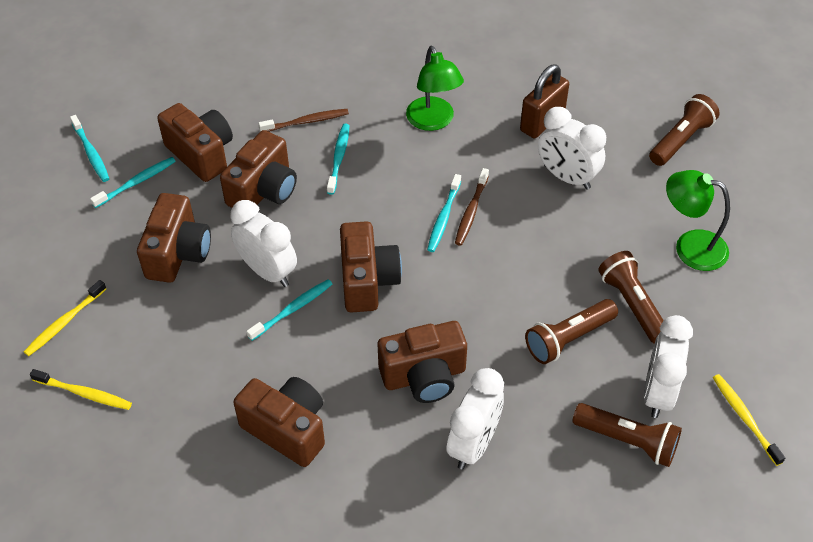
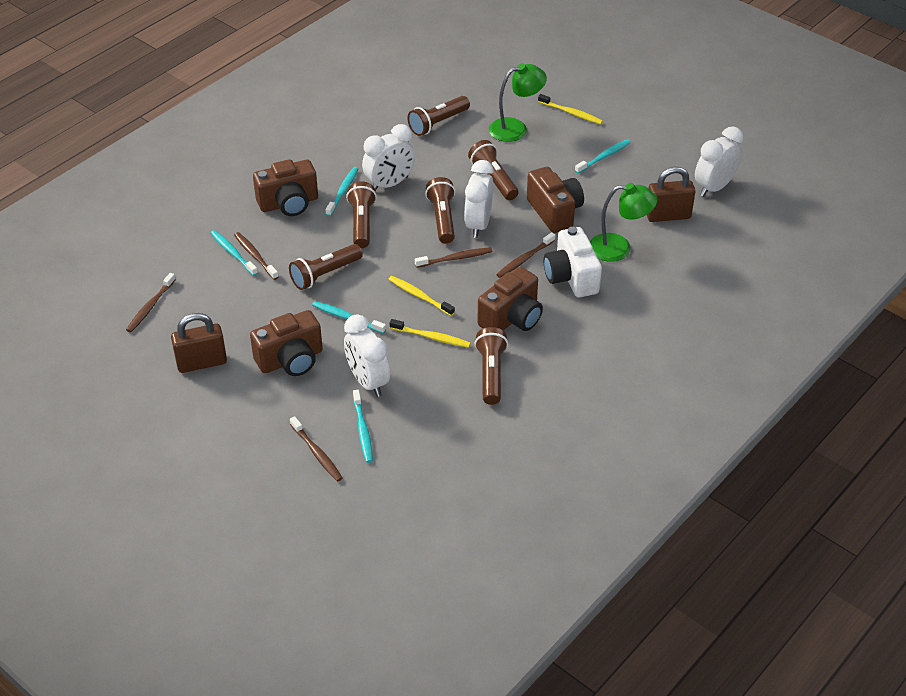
brown camera: [137,193,211,283] [157,103,233,182] [220,130,297,208] [233,377,325,467] [340,221,402,312] [378,321,467,403] = 6 -> [250,310,323,376] [253,159,318,216] [477,267,543,331] [527,167,584,233] = 4
brown flashlight: [525,299,618,364] [572,403,682,467] [598,251,664,344] [649,94,720,166] = 4 -> [289,244,363,290] [346,181,377,248] [407,96,470,136] [425,177,455,244] [468,140,518,200] [474,327,508,405] = 6
brown padlock: [520,64,569,138] = 1 -> [171,313,227,373] [647,167,695,222] = 2
brown toothbrush: [258,109,349,132] [455,168,489,246] = 2 -> [126,273,176,332] [234,232,278,280] [290,416,343,482] [415,247,492,268] [496,232,555,278] = 5
white camera: none = 0 -> [544,227,602,297] = 1

